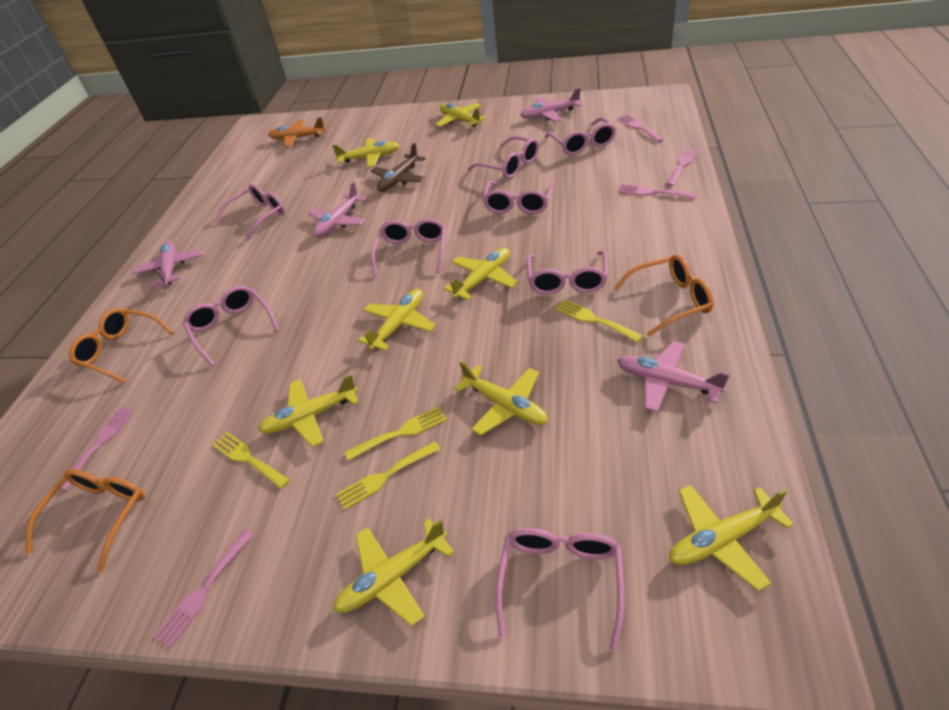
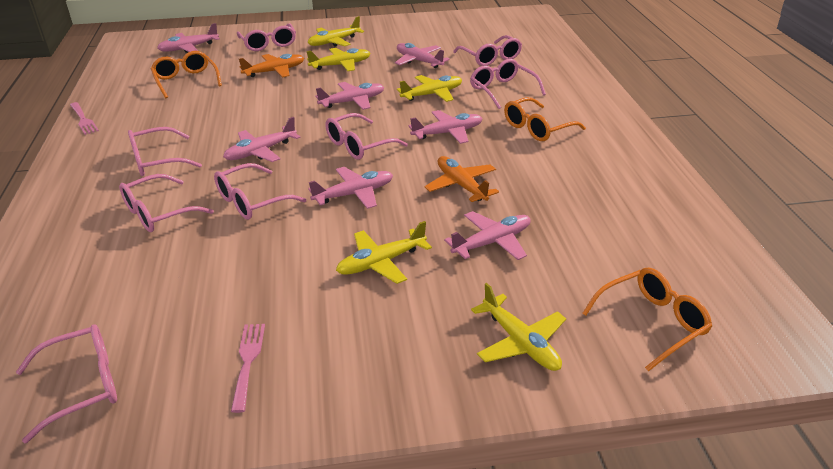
brown plane: [371,143,426,192] = 1 -> none = 0
orange plane: [268,117,326,147] = 1 -> [239,54,304,78] [425,156,499,202] = 2
pink fork: [59,408,134,491] [154,530,254,648] [617,114,663,142] [617,184,697,199] [666,148,699,186] = 5 -> [70,102,99,135] [231,324,265,413] = 2
pink plane: [133,240,203,287] [308,182,367,237] [521,88,582,122] [617,341,730,412] = 4 -> [157,23,220,53] [223,117,301,162] [308,167,393,209] [315,82,384,110] [395,43,450,68] [408,110,483,144] [444,211,531,260] = 7
yellow fork: [212,432,290,489] [336,441,440,510] [345,406,447,461] [555,299,643,342] = 4 -> none = 0
yellow plane: [258,375,359,447] [332,138,400,168] [333,519,454,626] [358,289,435,351] [435,103,487,127] [444,248,518,300] [454,361,548,436] [669,485,794,591] = 8 -> [307,48,371,71] [308,16,364,46] [336,221,432,284] [397,75,462,102] [471,283,566,371] = 5

